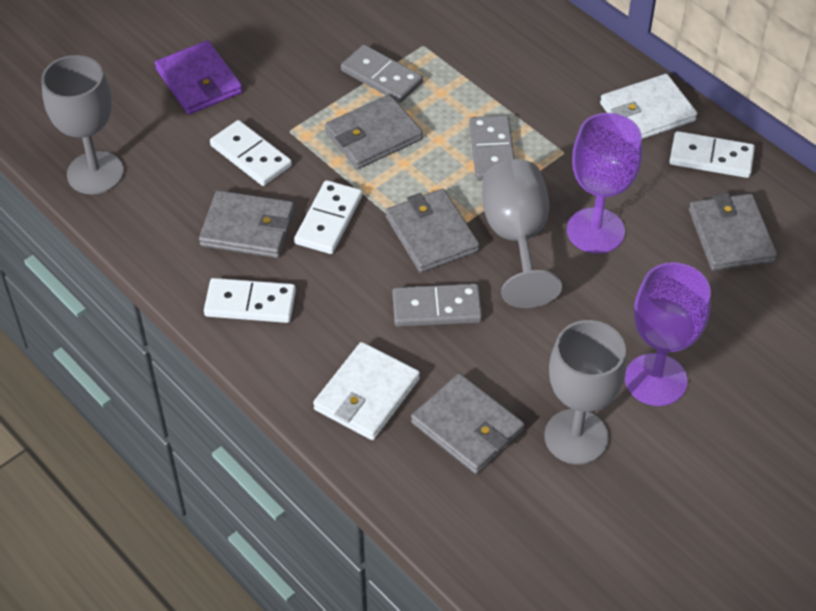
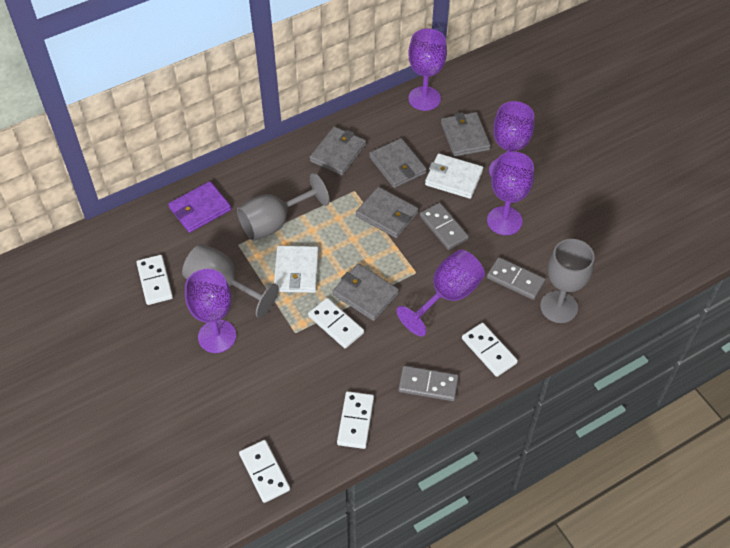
purple goblet: [567,113,642,254] [625,262,711,406] = 2 -> [185,269,236,353] [396,250,485,336] [408,29,447,111] [487,151,534,235] [489,101,535,176] = 5
white domino: [204,278,296,323] [210,120,292,186] [294,180,362,254] [669,131,755,178] = 4 -> [136,255,173,305] [239,440,290,503] [308,298,364,349] [337,391,374,449] [462,323,518,377] = 5

